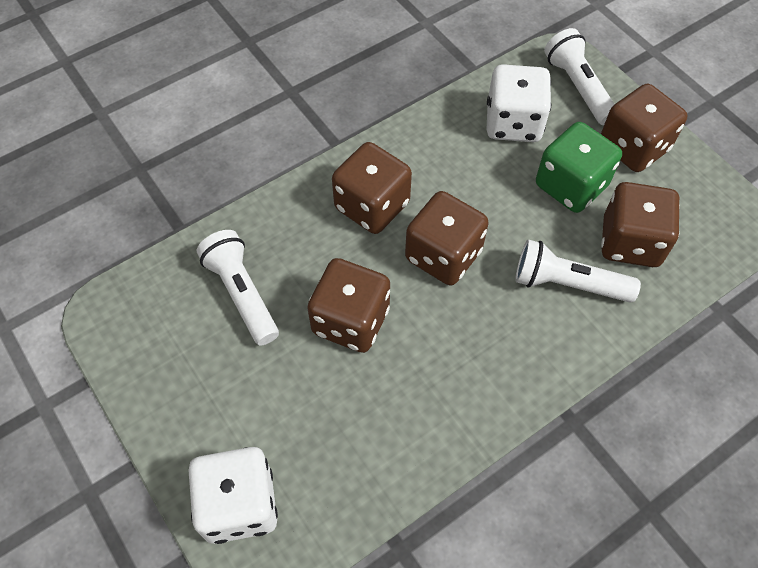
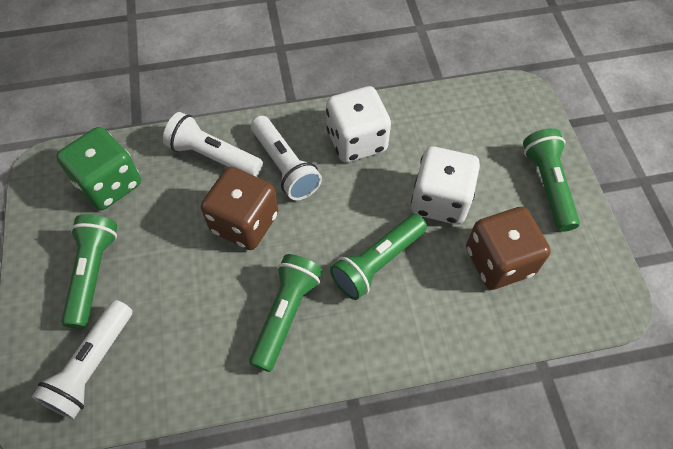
brown dice: [307,258,390,353] [332,142,412,234] [405,191,489,285] [601,84,688,172] [601,182,680,267] = 5 -> [201,167,278,250] [466,207,551,290] = 2
green flashlight: none = 0 -> [61,214,117,329] [249,254,323,372] [330,214,427,300] [523,128,580,232] = 4

